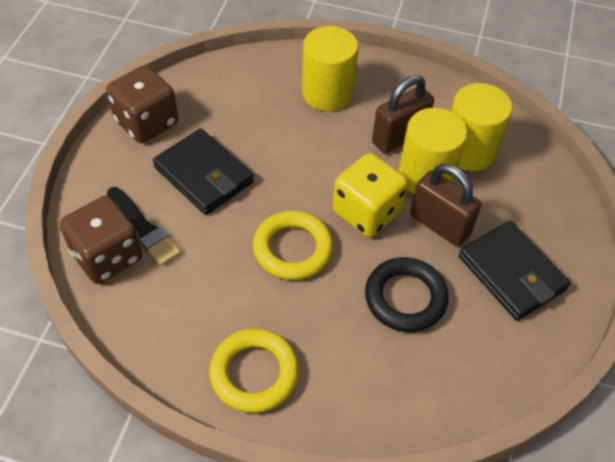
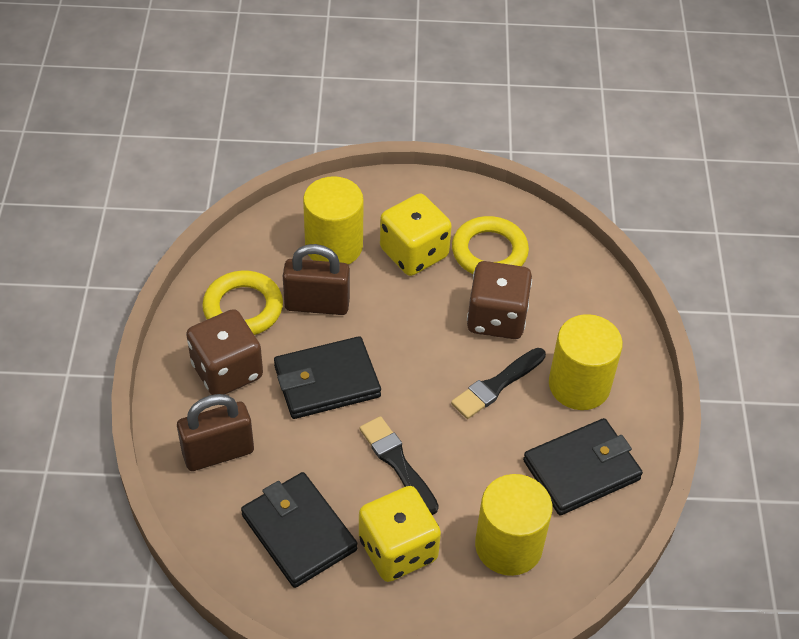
black brush: [107,187,181,266] = 1 -> [359,416,439,515] [451,348,546,419] = 2
black ring: [365,257,449,332] = 1 -> none = 0
black wallet: [153,128,254,215] [459,221,571,321] = 2 -> [241,472,357,588] [274,336,381,419] [523,418,643,515] = 3
yellow dice: [333,153,408,237] = 1 -> [359,486,441,582] [380,194,452,276] = 2

